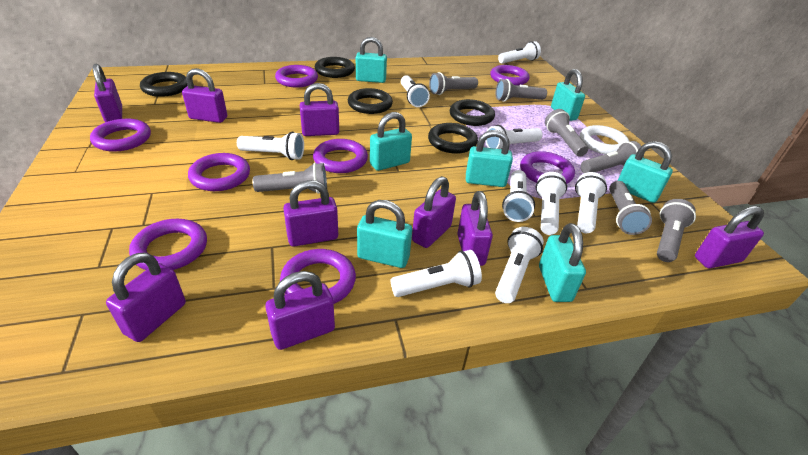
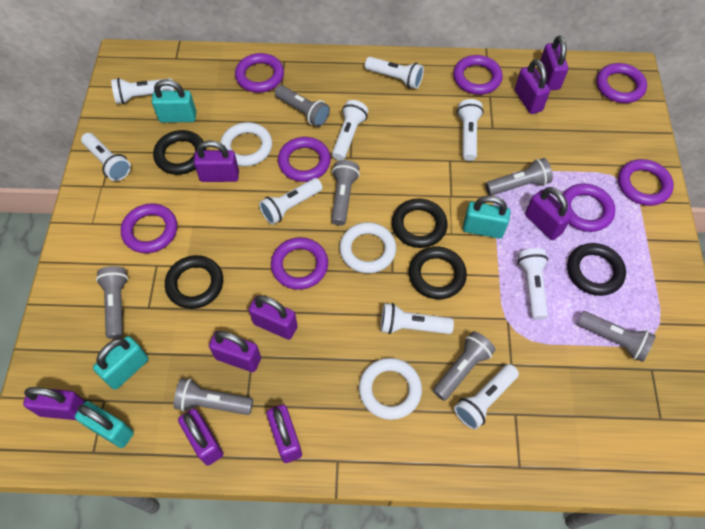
turquoise padlock: [356,37,387,83] [357,200,412,268] [370,112,412,171] [466,130,513,187] [539,223,586,302] [551,69,585,121] [618,141,673,203] = 7 -> [75,401,134,448] [93,336,148,390] [152,79,196,123] [463,196,510,239] = 4
white ring: [580,125,630,154] = 1 -> [220,122,272,166] [339,222,396,273] [359,358,422,420] = 3

